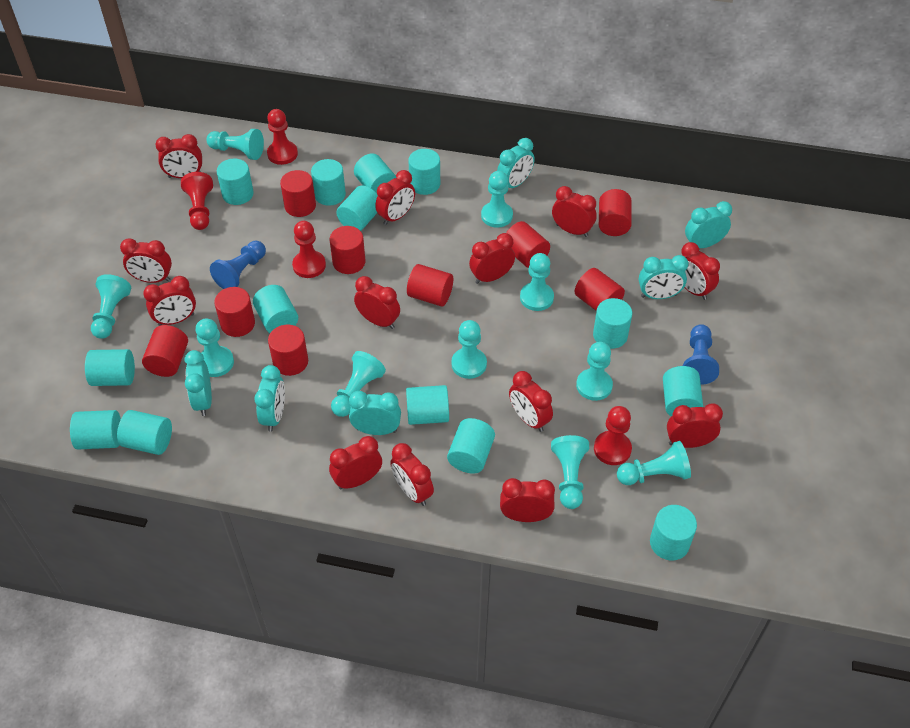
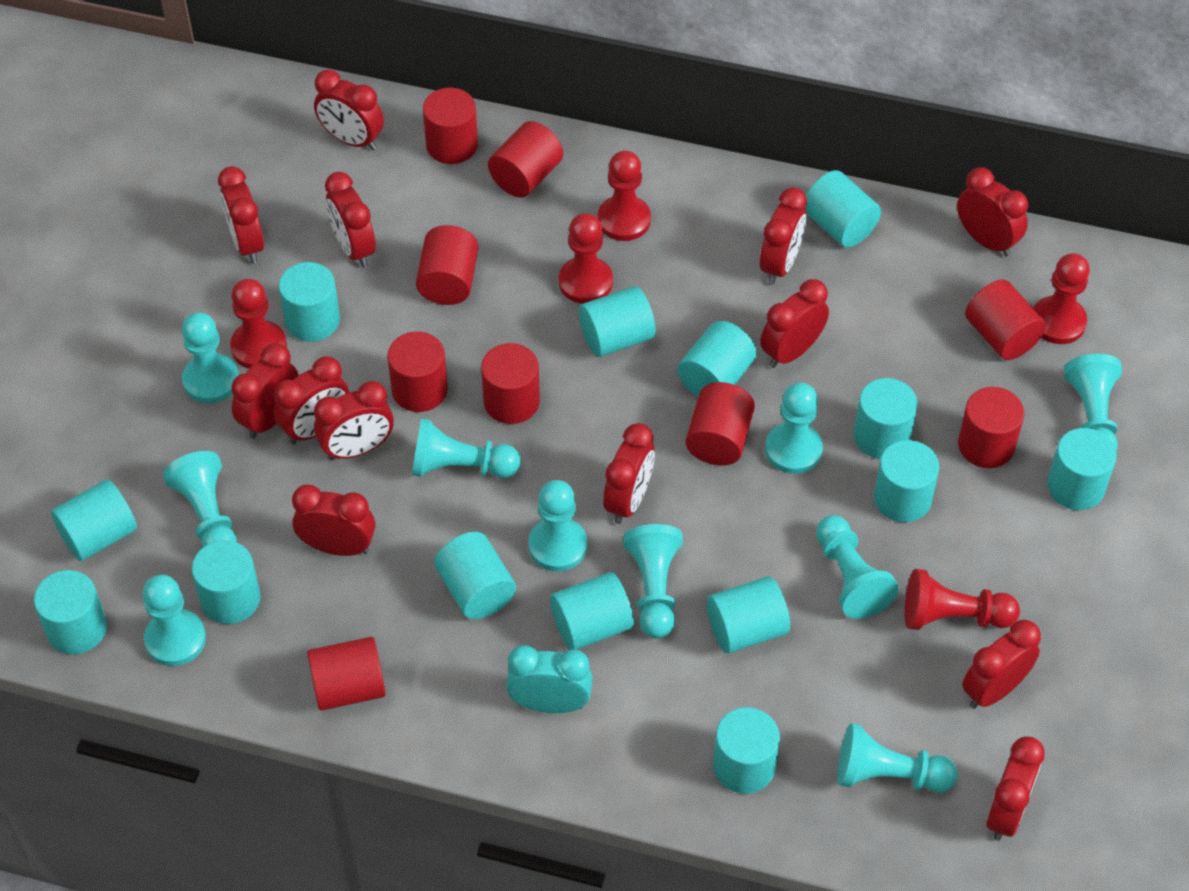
blue pawn: [210,241,266,289] [683,324,719,385] = 2 -> none = 0
red pawn: [181,172,213,230] [267,109,298,165] [292,221,326,278] [594,406,632,465] = 4 -> [230,279,287,369] [559,213,613,304] [598,150,651,241] [905,569,1020,630] [1033,253,1090,344] = 5
turquoise clock: [185,350,212,416] [254,365,285,432] [349,391,401,435] [497,138,535,188] [639,255,689,299] [685,201,732,248] = 6 -> [506,645,592,713] = 1

